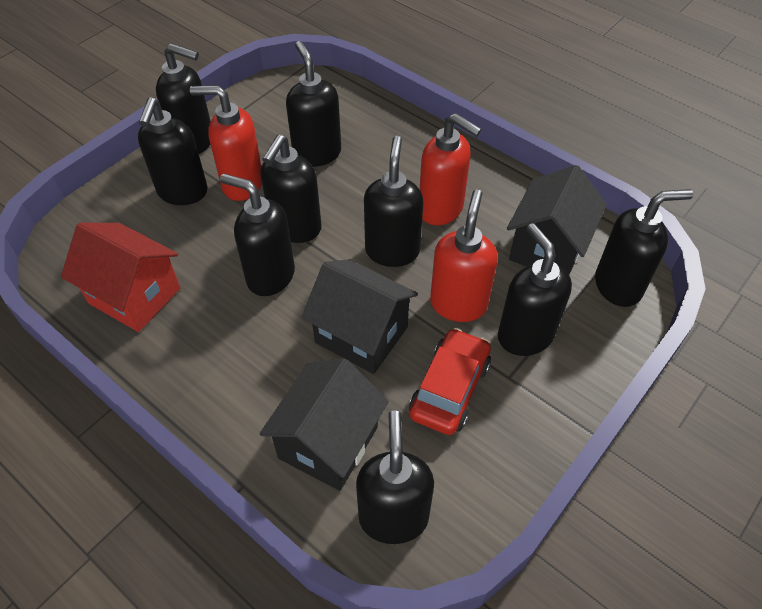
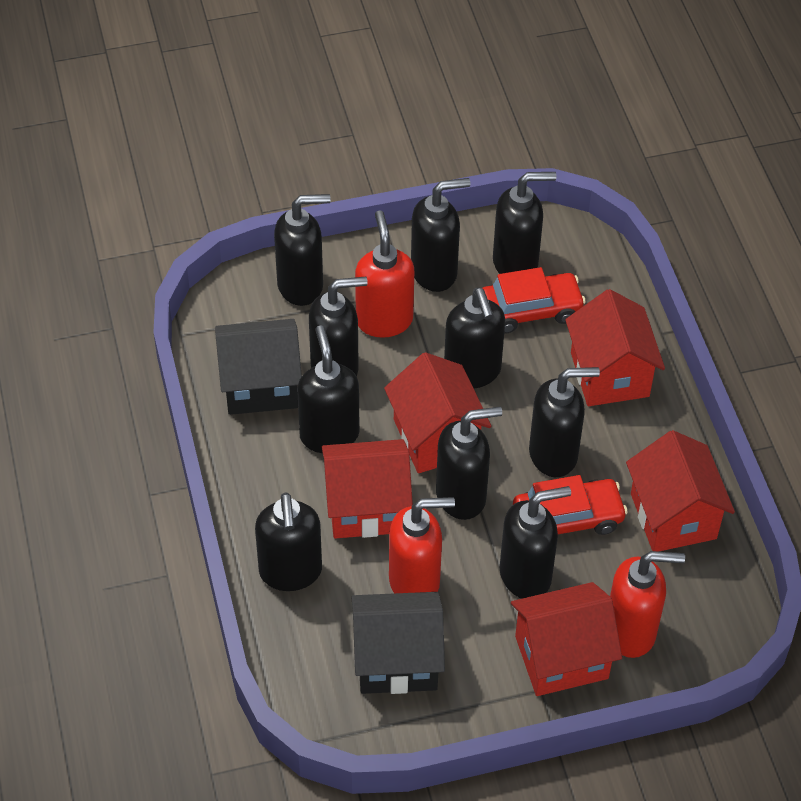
black house: [259,359,389,491] [301,259,418,374] [507,165,607,275] = 3 -> [215,319,302,415] [351,592,445,694] = 2
black soap dispenser: [138,97,208,205] [156,43,211,154] [220,173,295,296] [261,135,321,243] [286,41,341,167] [356,410,434,544] [364,136,423,267] [498,223,572,356] [595,189,693,307] = 9 -> [255,492,322,591] [274,194,331,306] [297,326,360,453] [309,276,368,376] [411,178,471,292] [436,406,502,520] [444,288,505,388] [493,172,557,274] [500,486,571,599] [529,367,600,477] = 10
red car: [409,328,491,435] = 1 -> [483,267,586,334] [513,475,628,535] = 2
red house: [61,223,180,332] = 1 -> [322,439,413,539] [384,352,492,473] [511,582,622,696] [565,289,665,406] [626,430,735,552] = 5

